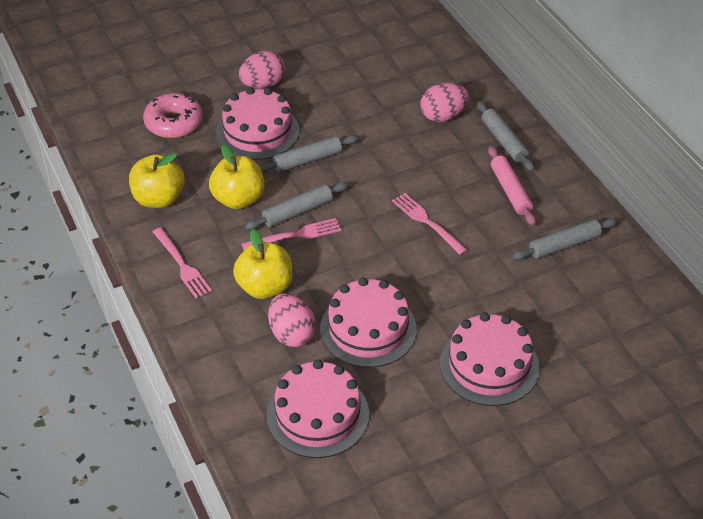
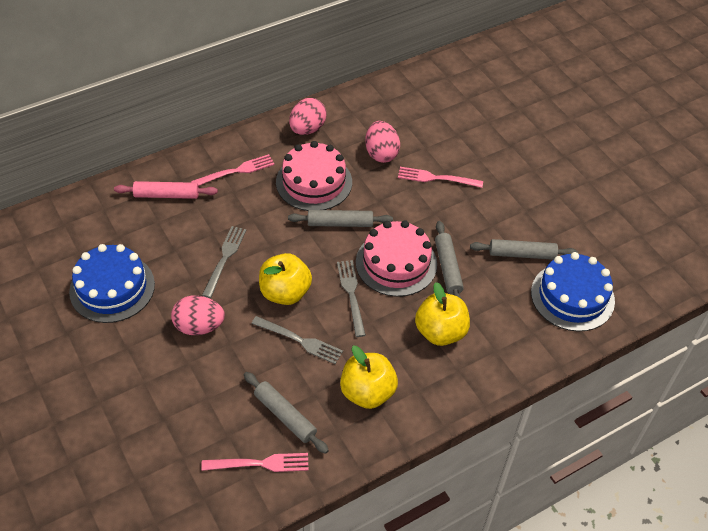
blue cake: none = 0 -> [69,244,155,323] [531,252,615,332] = 2
grey fork: none = 0 -> [202,226,246,298] [251,316,343,364] [337,260,366,337] = 3
pink cake: [216,87,299,160] [267,360,369,458] [320,277,417,368] [440,312,539,406] = 4 -> [276,141,352,211] [356,220,437,297] = 2
pink donut: [143,93,203,138] = 1 -> none = 0

